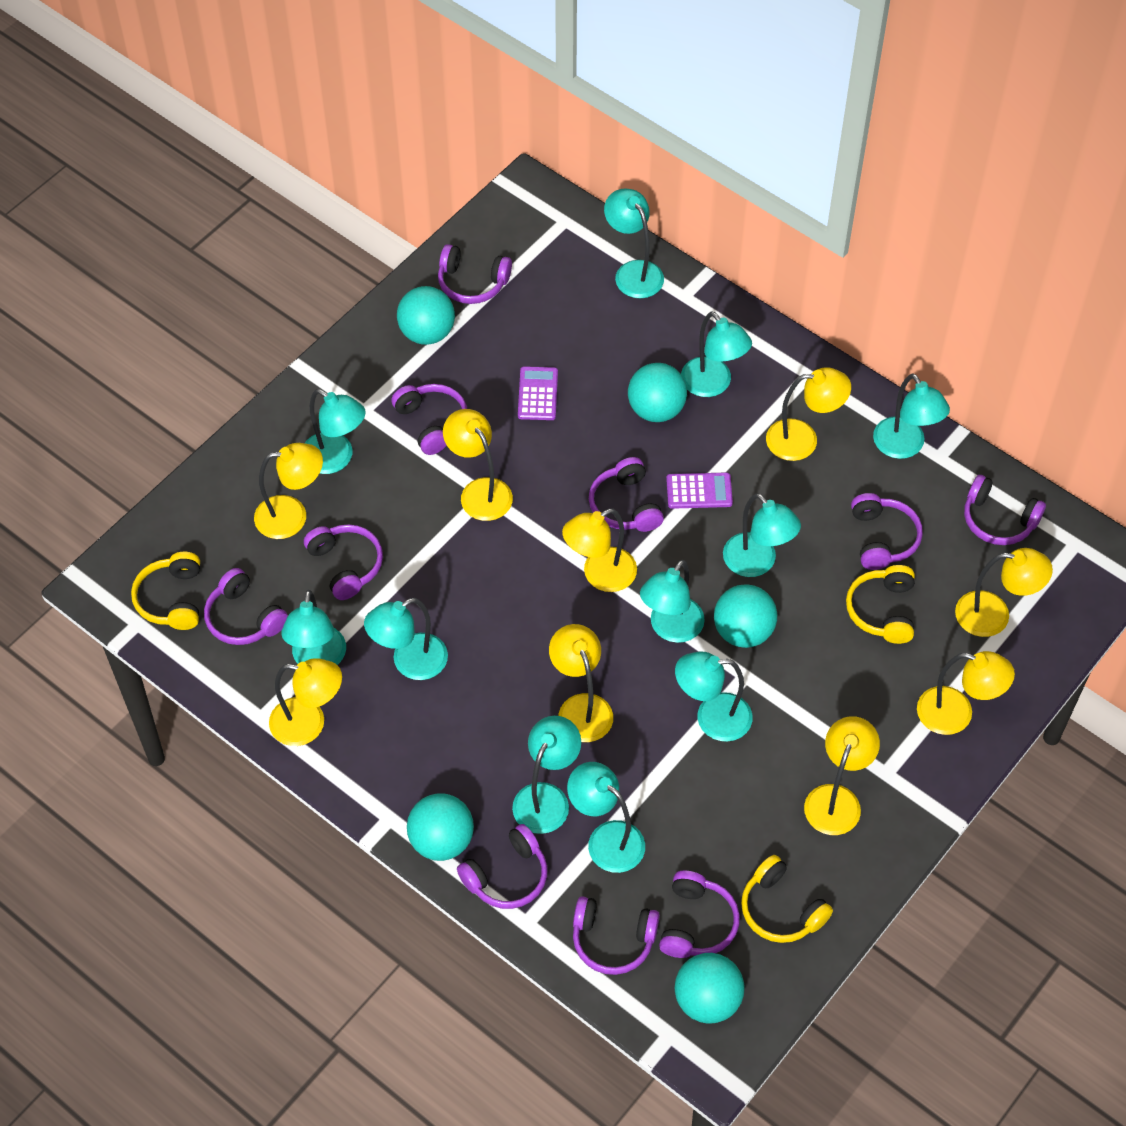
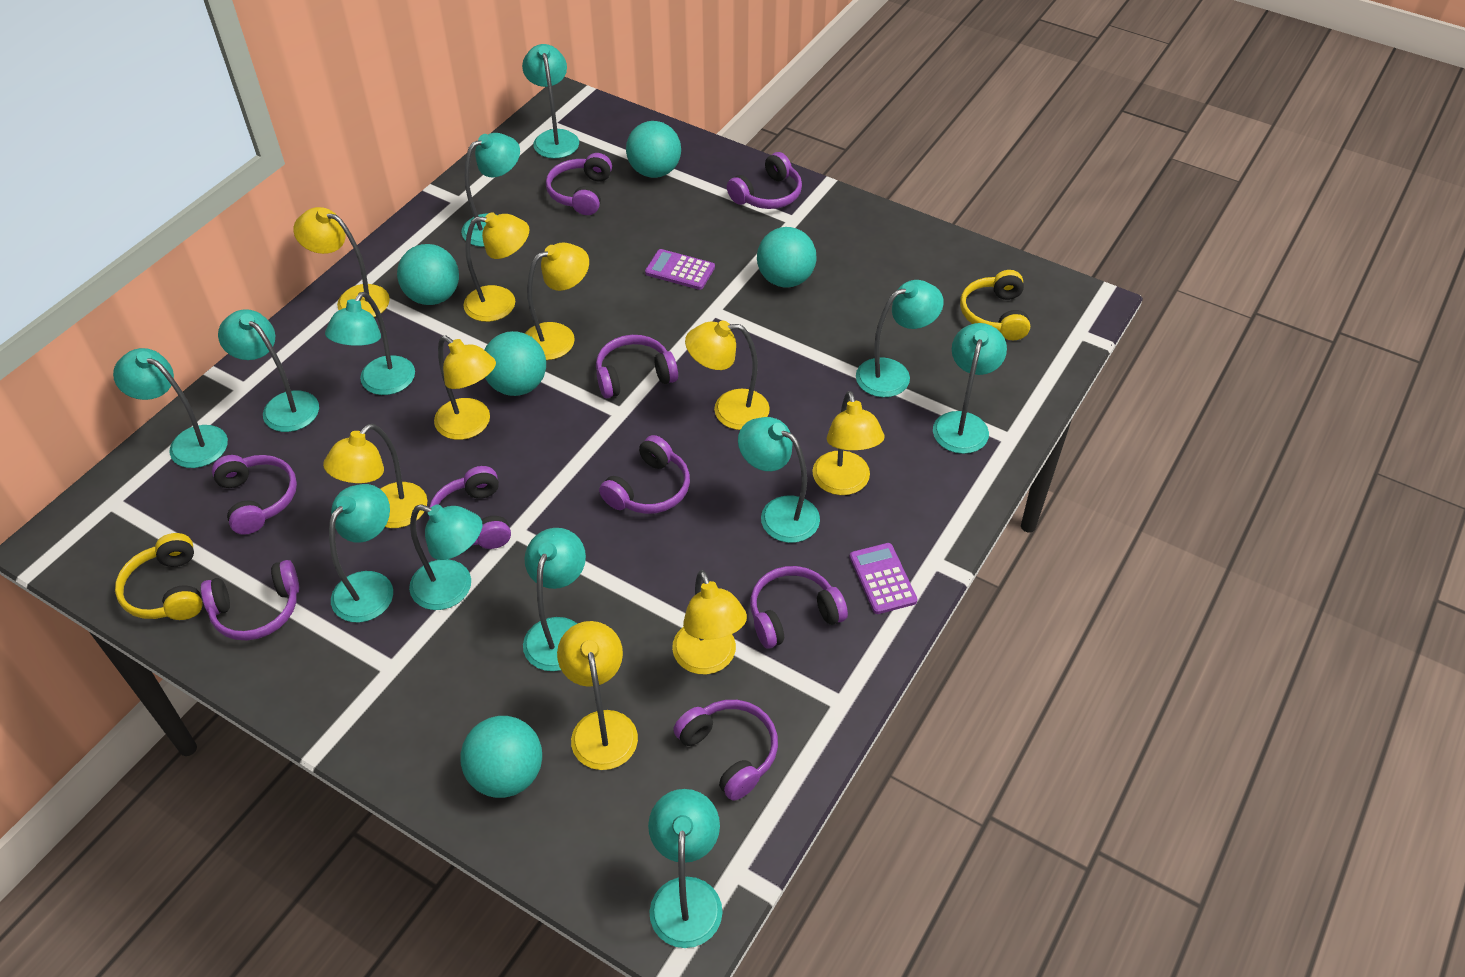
purple headphones: [204,568,288,645] [304,524,383,600] [391,384,467,455] [438,244,512,304] [457,824,547,909] [573,896,660,975] [589,457,664,532] [659,871,740,958] [851,493,923,570] [964,475,1046,545] = 10 -> [201,560,299,640] [212,455,297,535] [429,466,511,549] [546,153,612,215] [596,335,678,398] [599,435,690,514] [673,700,778,801] [727,152,802,209] [750,566,848,649] = 9
turquoise lamp: [281,590,346,665] [305,389,366,474] [364,598,448,680] [512,716,581,834] [567,762,645,873] [604,188,664,298] [640,560,705,643] [675,651,753,742] [681,311,752,397] [723,493,801,577] [873,374,950,459] = 11 -> [113,348,228,468] [218,309,319,432] [325,292,415,395] [329,484,393,623] [409,504,482,610] [461,133,520,247] [522,44,579,159] [523,528,586,671] [648,789,722,948] [738,417,820,543] [856,280,944,397] [933,323,1007,454] = 12
yellow headphones: [131,552,200,630] [741,855,833,943] [846,565,915,644] = 3 -> [115,533,203,620] [960,270,1030,340] = 2

